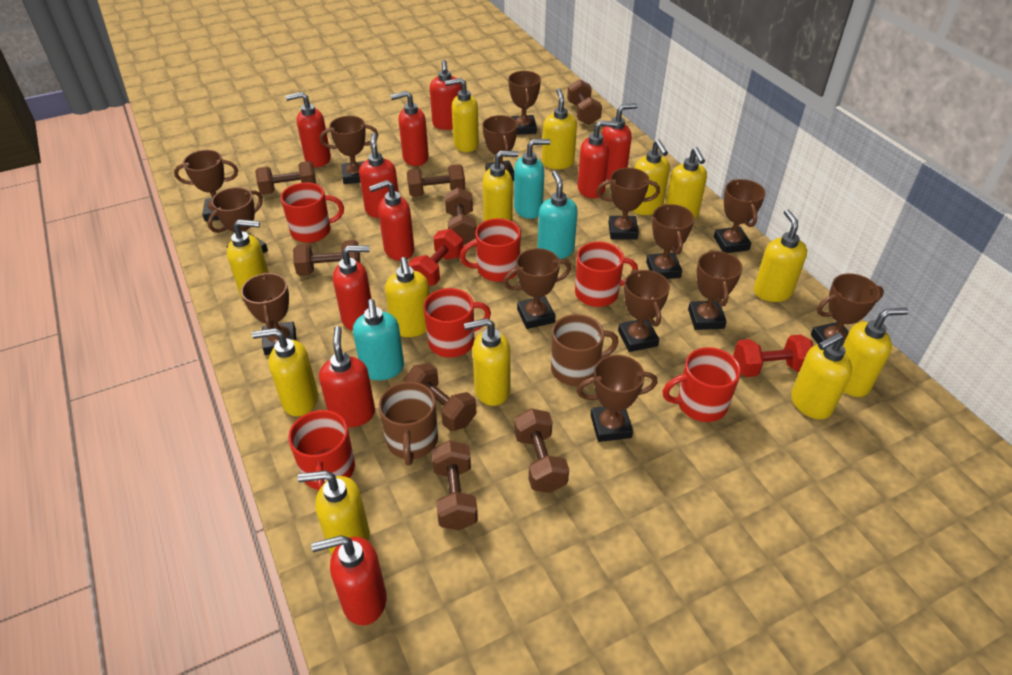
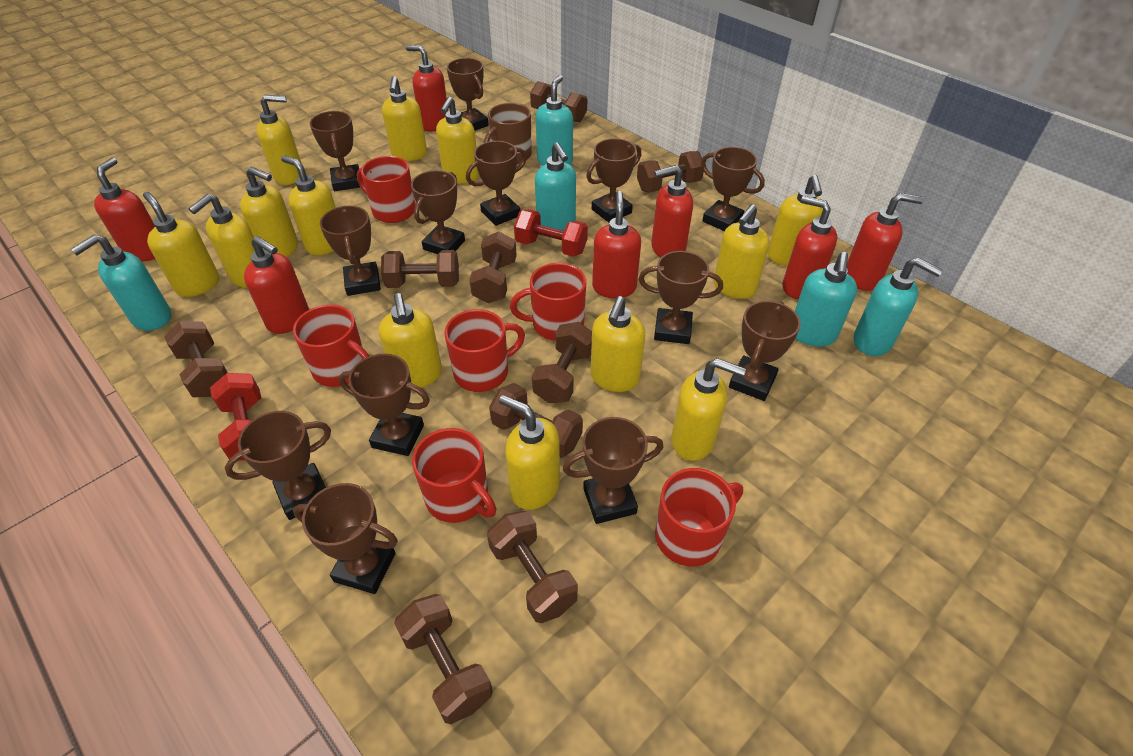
brown dumbbell: [255,161,316,195] [293,240,361,276] [404,363,477,431] [407,164,465,197] [432,440,478,530] [445,188,477,245] [514,408,569,493] [567,79,602,125] = 8 -> [164,321,228,397] [381,250,459,288] [394,594,493,724] [469,231,517,303] [487,511,578,623] [489,383,583,458] [530,81,587,122] [532,322,592,403] [637,151,704,192] = 9
brown mug: [378,381,438,465] [551,314,619,386] = 2 -> [484,103,532,164] = 1
brown trophy: [174,150,238,221] [208,187,268,254] [241,272,296,355] [320,116,378,184] [482,115,518,181] [503,248,571,329] [508,71,541,135] [577,355,657,442] [597,168,660,240] [618,269,670,352] [646,204,694,279] [688,250,743,330] [714,179,766,253] [811,273,884,345] = 14 -> [225,411,331,520] [293,483,398,594] [310,111,360,191] [320,206,381,296] [338,353,430,456] [411,170,465,254] [447,58,489,131] [466,141,527,226] [563,417,663,524] [586,138,641,223] [639,251,723,344] [701,147,765,231] [729,301,801,401] = 13
red soap dispenser: [285,92,331,167] [311,535,387,625] [319,326,375,428] [333,245,371,331] [359,133,399,218] [369,180,414,261] [390,91,429,166] [430,60,462,130] [577,120,617,198] [602,103,638,180] = 10 -> [94,158,155,262] [244,236,309,334] [406,45,447,131] [592,191,641,299] [651,165,693,257] [783,196,837,299] [847,193,924,291] = 7
turquoise soap dispenser: [353,299,404,380] [514,139,550,219] [538,171,578,259] = 3 -> [71,235,171,331] [535,142,576,231] [536,75,573,166] [795,252,857,347] [854,258,943,356] = 5

